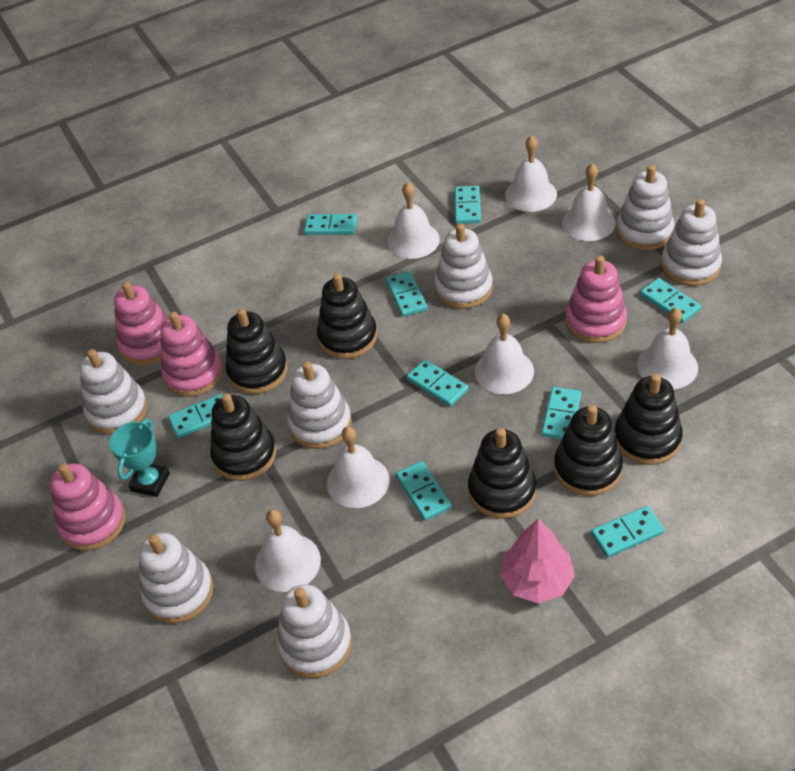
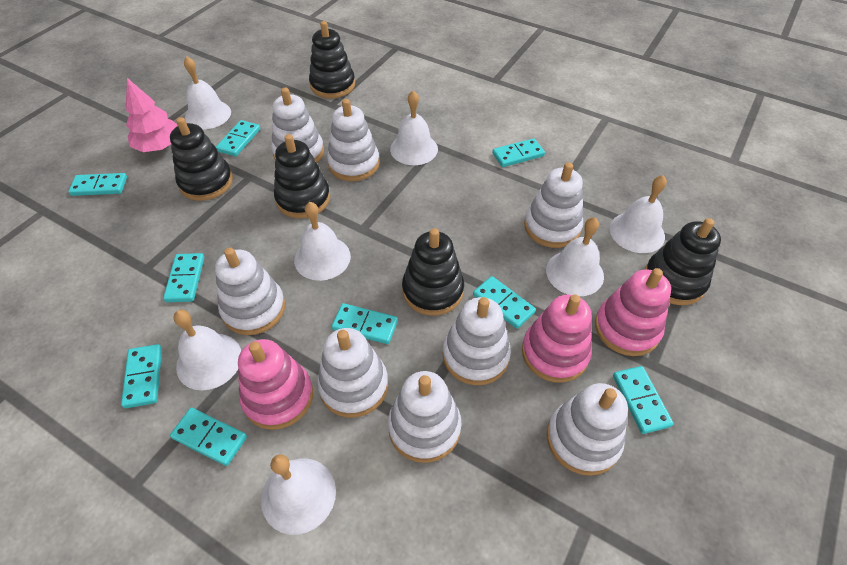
black stacking toy: [210,393,276,481] [226,308,287,394] [317,273,377,359] [468,428,536,519] [554,405,623,496] [615,374,683,465] = 6 -> [170,117,233,201] [274,134,330,218] [309,21,355,98] [402,228,464,316] [645,218,721,305] = 5
pink stacking toy: [50,463,126,551] [114,282,168,366] [160,312,223,397] [565,255,627,343] = 4 -> [238,339,313,430] [522,295,592,383] [595,268,671,356] = 3
turquoise trophy: [109,419,170,497] = 1 -> none = 0
white stacking toy: [80,349,148,435] [139,533,213,623] [277,584,352,678] [287,361,352,449] [434,223,493,309] [616,165,674,250] [661,199,722,286] = 7 -> [215,247,285,335] [271,88,324,163] [317,328,388,418] [327,99,380,181] [388,371,462,463] [443,297,511,385] [524,162,583,248] [547,383,628,476] = 8

